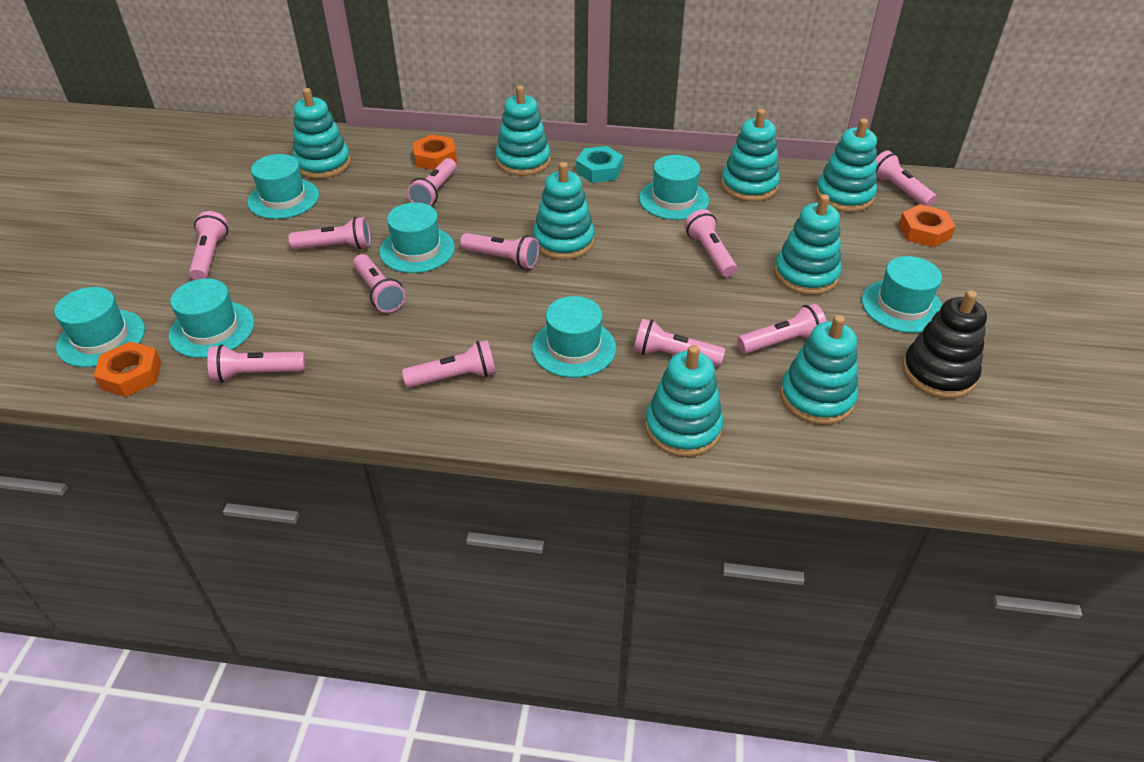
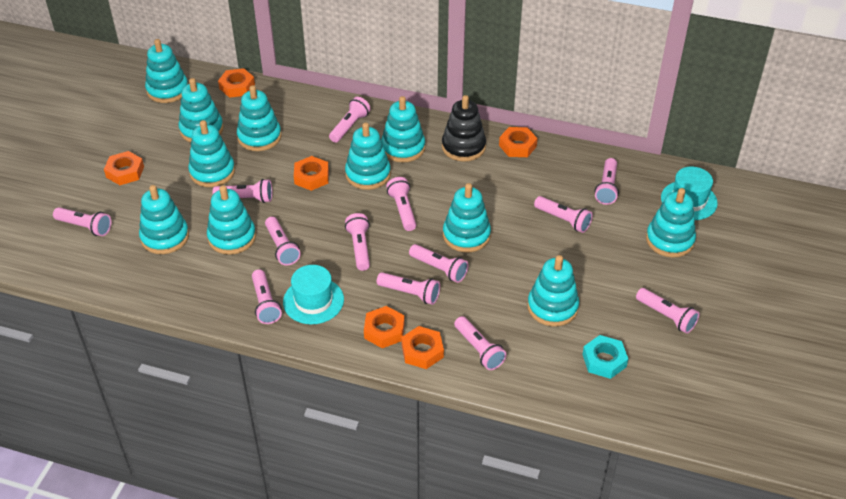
orange nut: [94,341,161,397] [413,134,457,170] [899,204,956,247] = 3 -> [104,151,144,185] [218,68,255,98] [294,156,329,191] [364,306,405,348] [401,326,444,369] [499,127,538,157] = 6
pink flashlight: [189,211,228,280] [207,345,306,382] [289,217,371,250] [353,254,406,313] [402,340,496,388] [407,158,456,206] [460,233,539,269] [634,319,725,366] [685,209,737,277] [737,304,827,354] [876,150,937,207] = 11 -> [53,207,111,236] [213,179,273,203] [252,269,282,324] [265,217,301,266] [329,97,371,143] [345,213,370,271] [377,272,440,305] [386,177,416,231] [409,244,468,283] [454,316,507,370] [534,196,593,233] [595,158,619,205] [636,288,700,334] = 13
turquoise hat: [54,287,145,367] [169,278,254,358] [247,154,319,219] [379,203,455,273] [532,296,616,378] [639,155,709,220] [862,256,943,333] = 7 -> [283,265,344,324] [661,166,718,220] = 2
turquoise stacking toy: [293,88,351,179] [495,85,551,176] [533,162,595,260] [645,345,723,457] [721,109,780,202] [774,194,842,295] [780,315,858,425] [816,118,877,212] = 8 -> [139,185,189,254] [145,39,188,103] [178,78,223,142] [188,120,235,187] [207,185,256,255] [237,85,281,151] [345,122,391,190] [381,96,425,163] [443,183,491,252] [527,255,579,326] [646,188,696,258] = 11

